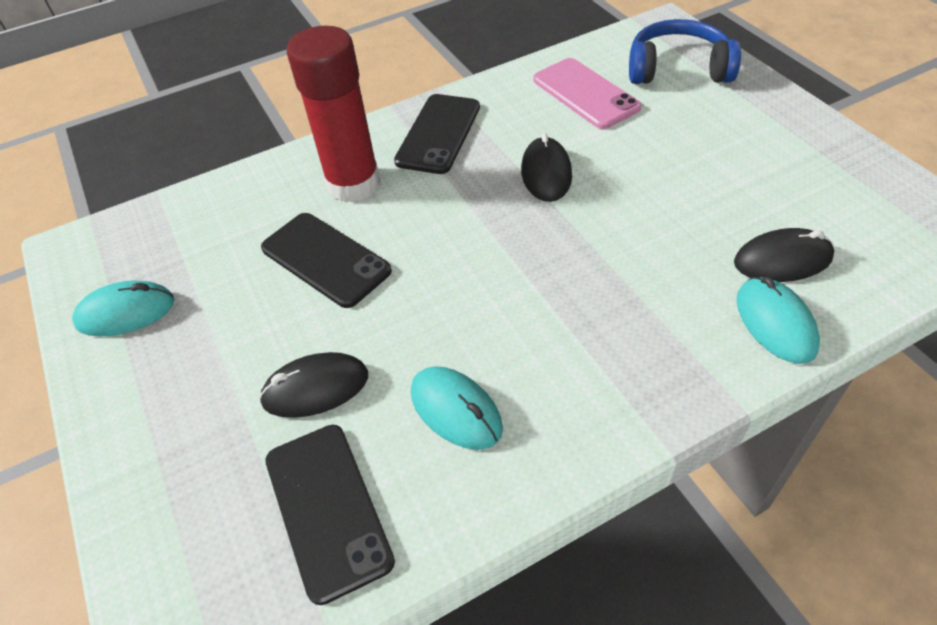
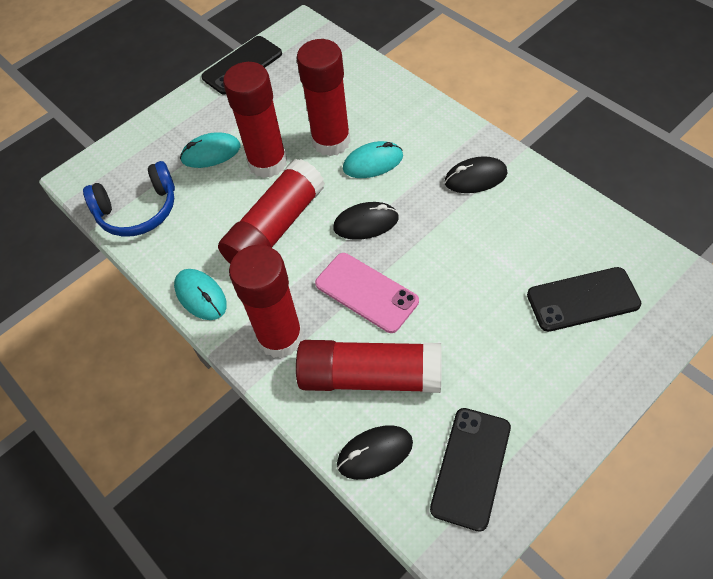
red glue stick: [286,26,380,202] = 1 -> [218,159,325,263] [223,62,287,178] [229,245,303,358] [296,340,442,393] [297,39,351,156] = 5

